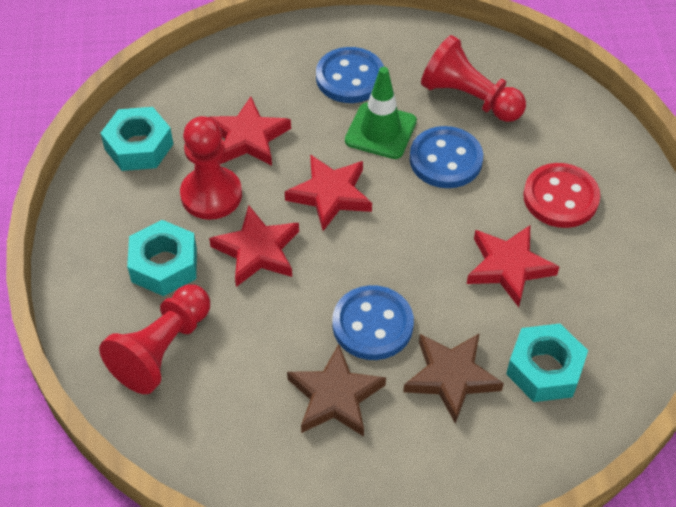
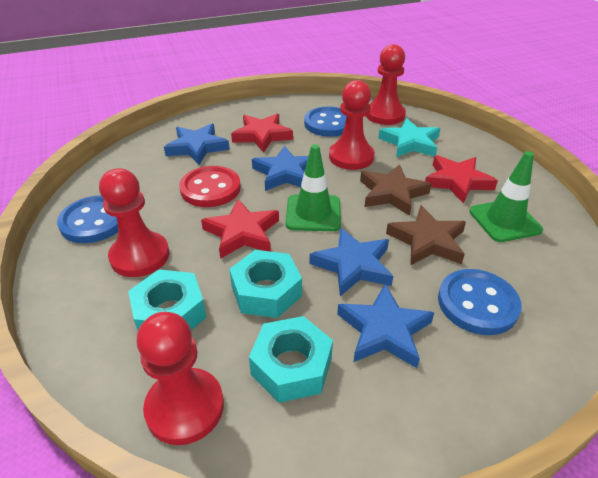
blue star: none = 0 -> [164,124,230,165] [252,145,308,191] [309,228,393,296] [337,284,434,368] = 4
green traffic cone: [345,67,417,159] = 1 -> [286,144,341,231] [469,151,543,242] = 2
red pawn: [99,285,210,394] [180,116,242,220] [421,35,526,122] = 3 -> [99,168,169,277] [137,312,224,445] [329,80,375,170] [366,44,406,125] = 4
red star: [209,97,291,166] [209,206,299,287] [285,155,372,231] [467,225,559,307] = 4 -> [201,199,279,259] [231,114,293,153] [425,155,498,204] = 3
turquoise star: none = 0 -> [378,118,440,157] = 1

